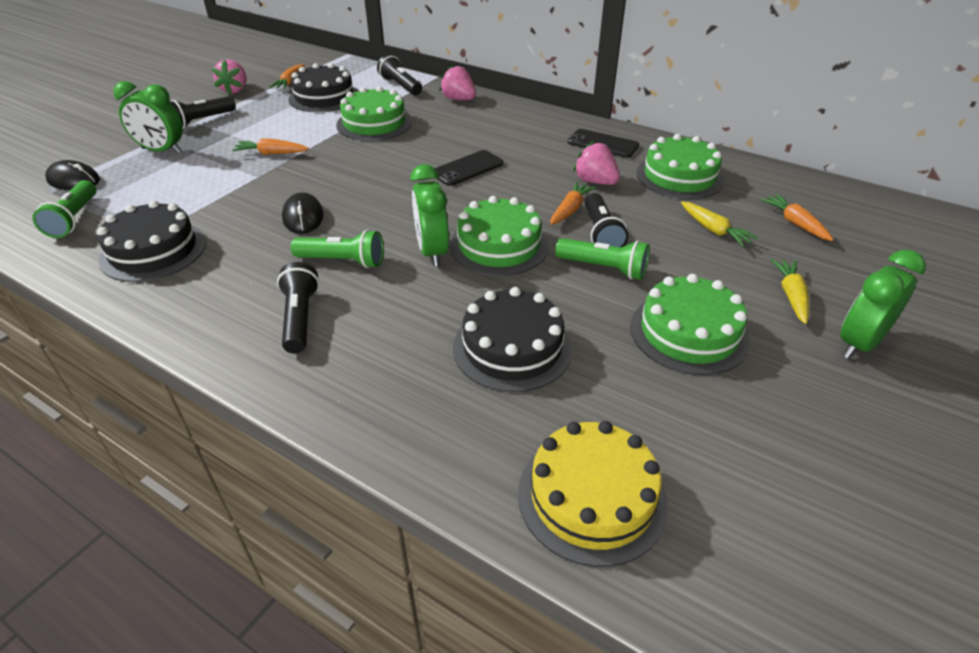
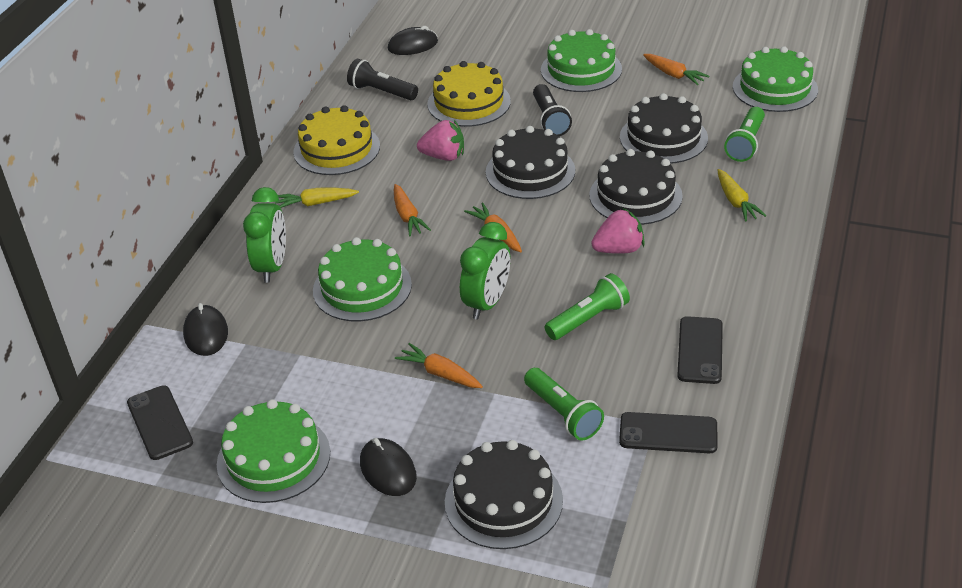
black cake: [97,200,206,282] [288,63,358,112] [453,287,572,392] = 3 -> [445,440,563,549] [486,126,575,199] [589,149,683,225] [620,93,708,164] = 4
black flashlight: [170,96,236,129] [277,262,320,354] [377,54,422,95] [585,193,628,247] = 4 -> [347,59,418,100] [533,84,572,136] = 2
black mouse: [45,160,100,190] [282,192,324,234] = 2 -> [183,303,228,356] [360,438,417,496] [388,26,438,55] = 3
black phone: [435,150,503,186] [568,129,639,158] = 2 -> [127,385,193,460] [619,412,718,453] [677,316,723,384] = 3
green clock: [113,81,183,154] [410,164,449,267] [840,249,926,359] = 3 -> [243,187,286,283] [460,222,510,320] = 2
pink strawberry: [211,59,246,95] [439,64,476,100] [573,141,620,185] = 3 -> [417,120,464,161] [591,208,645,254] = 2
yellow cake: [518,421,668,567] = 1 -> [293,105,380,175] [427,61,511,127] = 2

